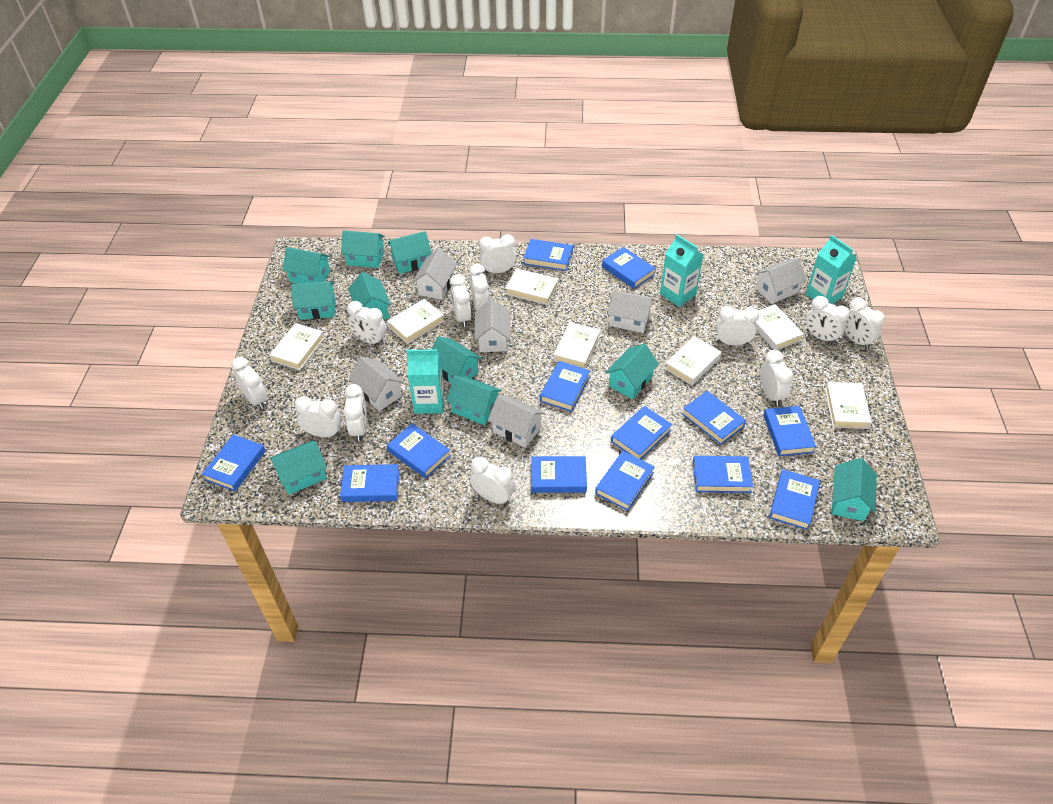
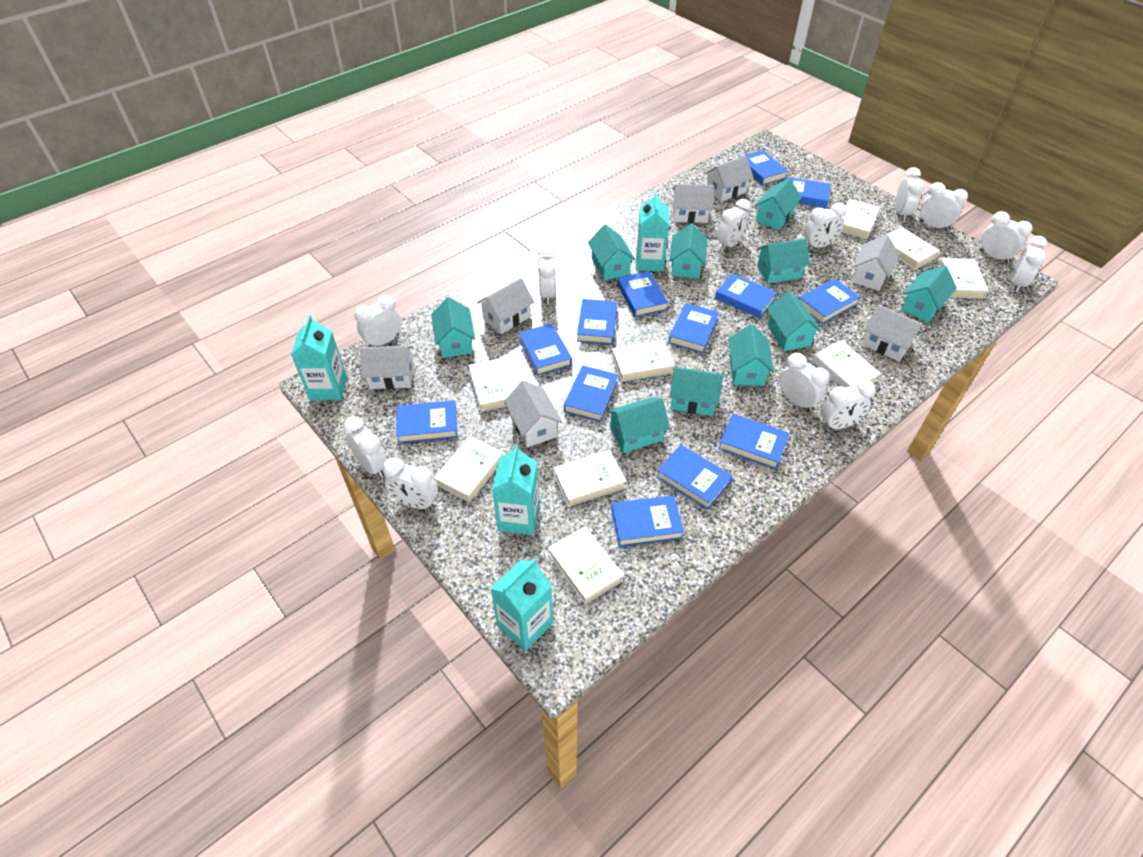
turquoise carton: [406,349,444,414] [660,234,703,307] [806,235,857,304] = 3 -> [291,315,347,400] [490,558,553,651] [492,445,540,535] [636,192,669,271] = 4
white book: [270,323,325,370] [387,299,444,344] [505,268,558,305] [553,322,600,369] [665,336,722,385] [756,304,804,350] [825,382,872,429] = 7 -> [434,436,503,503] [468,357,515,412] [548,526,624,605] [553,450,627,507] [612,340,675,382] [812,340,881,388] [841,199,880,239] [887,227,940,270] [938,258,989,299] = 9
white house: [349,357,404,411] [413,248,457,300] [475,299,510,352] [488,395,545,448] [608,290,654,333] [755,258,807,304] = 6 -> [360,346,414,389] [477,278,534,334] [504,381,562,447] [673,184,714,223] [705,156,754,202] [852,234,899,291] [862,305,922,361] = 7

